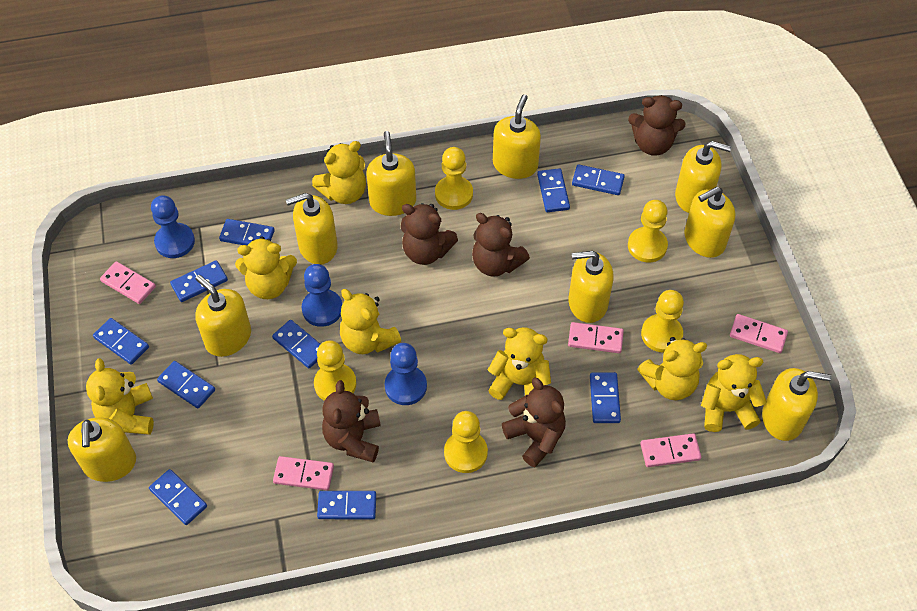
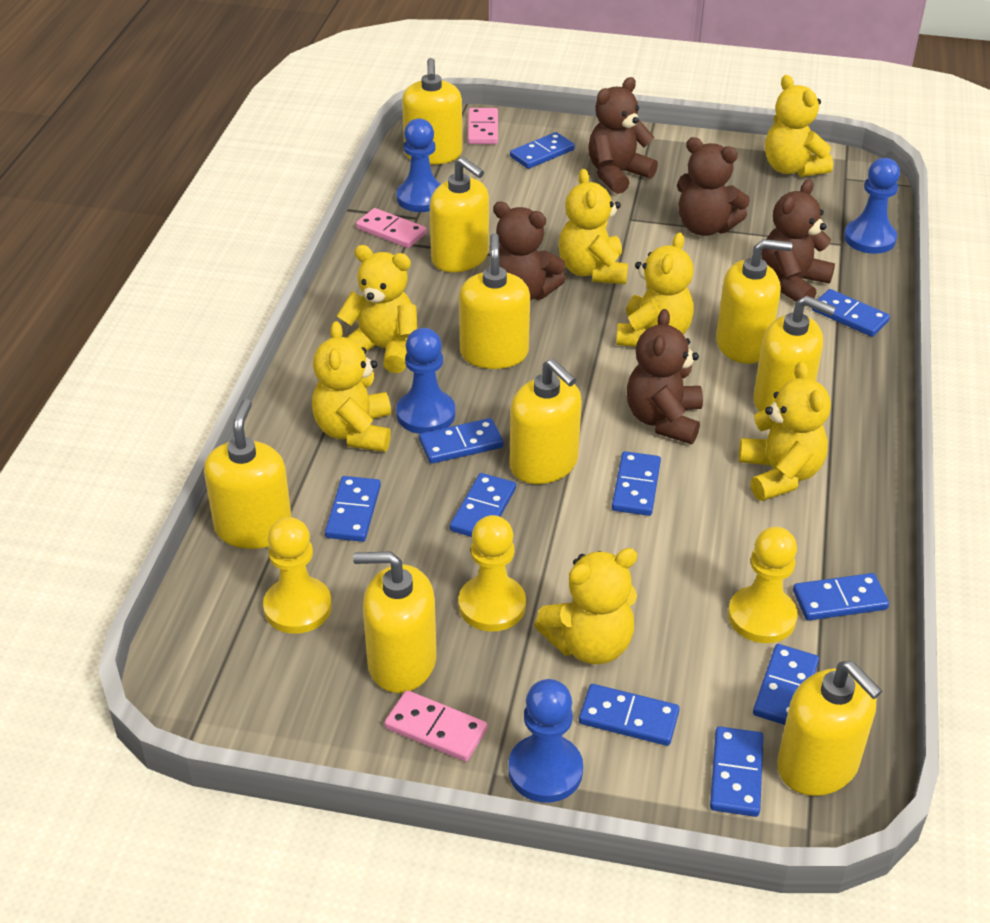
blue pawn: [151,196,195,258] [302,264,342,327] [385,343,427,405] = 3 -> [396,118,441,212] [396,328,455,434] [508,679,583,803] [844,158,900,254] = 4
pink domino: [100,261,156,304] [273,456,334,490] [568,322,624,353] [640,433,701,467] [730,314,788,353] = 5 -> [356,208,427,248] [385,690,487,762] [468,108,498,144] = 3
yellow pawn: [314,340,357,401] [435,147,473,210] [444,411,488,473] [628,200,668,262] [641,290,684,353] = 5 -> [263,517,332,634] [459,515,526,632] [728,527,798,643] = 3

